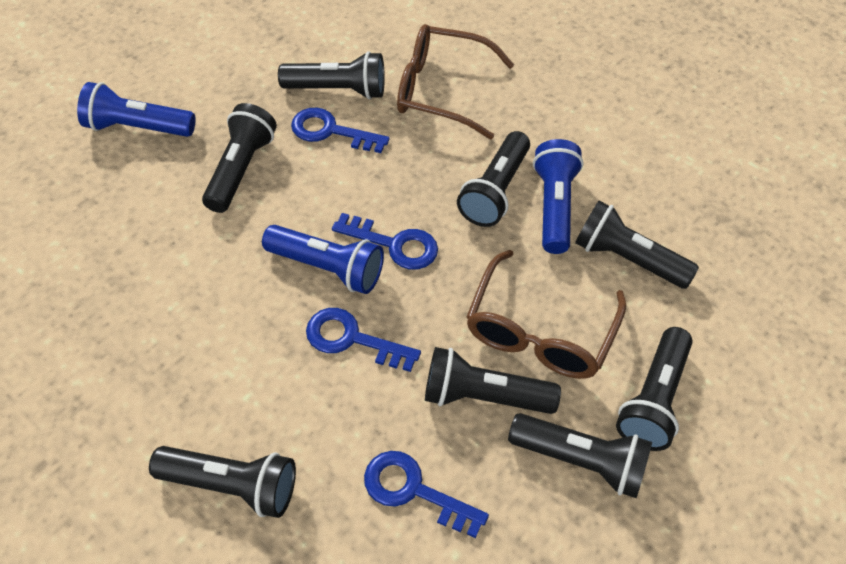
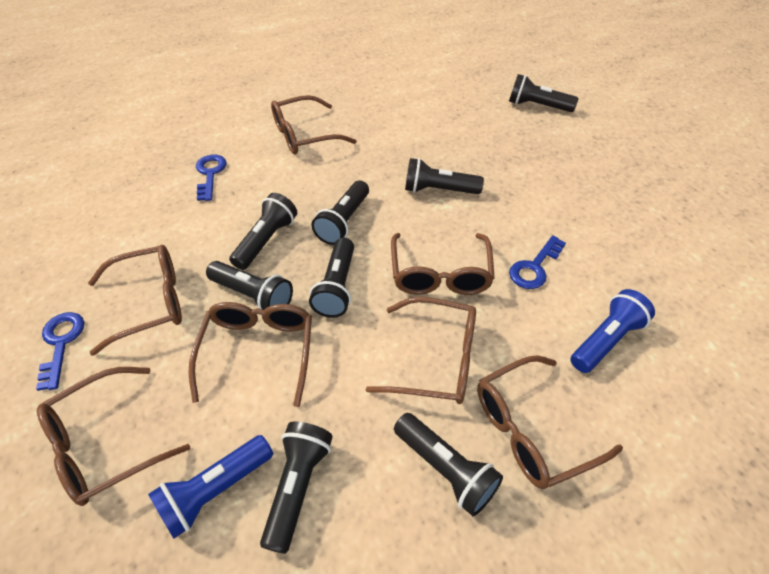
blue flashlight: [77,82,196,137] [262,225,384,294] [533,139,584,254] = 3 -> [148,435,273,539] [570,289,655,373] = 2
blue key: [291,108,390,153] [306,308,421,372] [332,213,438,270] [364,451,489,538] = 4 -> [36,312,84,391] [196,155,227,201] [509,235,566,289] = 3
brown glasses: [397,24,514,139] [466,250,626,379] = 2 -> [37,367,190,506] [88,245,182,356] [188,302,312,407] [271,95,357,154] [365,297,476,404] [391,233,495,295] [477,355,623,489] = 7

